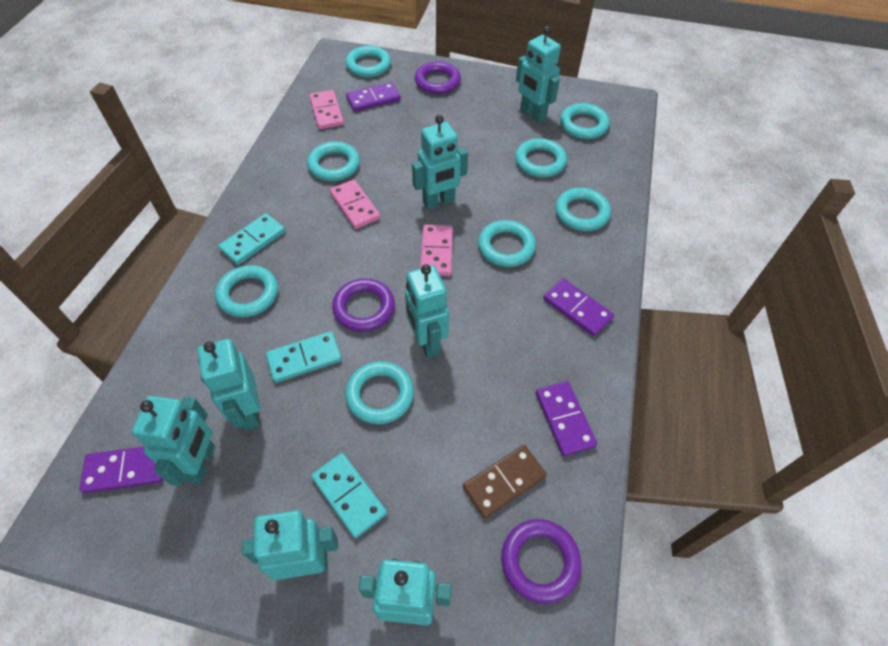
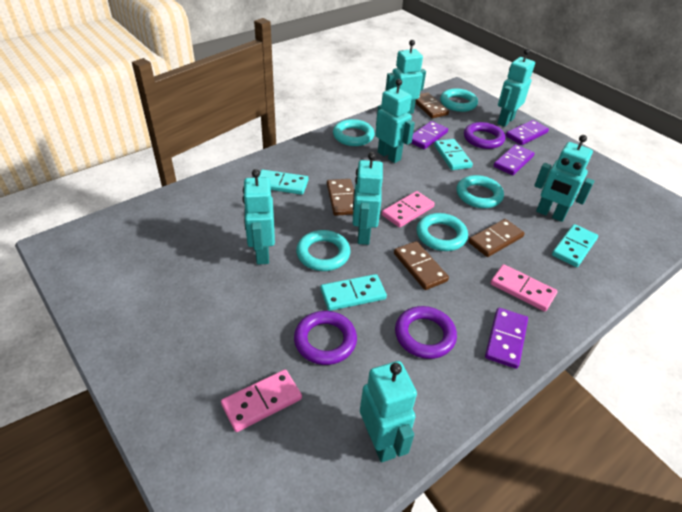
brown domino: [463,445,547,518] = 1 -> [327,179,354,216] [394,241,449,290] [415,92,449,118] [468,219,524,257] = 4
turquoise domino: [218,213,285,265] [266,331,342,383] [311,453,387,538] = 3 -> [259,169,309,195] [320,274,387,311] [434,139,473,170] [552,224,598,267] = 4
turquoise ring: [215,265,278,317] [307,142,360,181] [345,361,414,424] [346,46,391,77] [478,220,536,267] [515,138,567,177] [555,188,611,231] [560,103,610,139] = 8 -> [296,230,351,271] [333,119,375,146] [417,213,468,251] [440,88,478,112] [457,175,504,208] = 5

